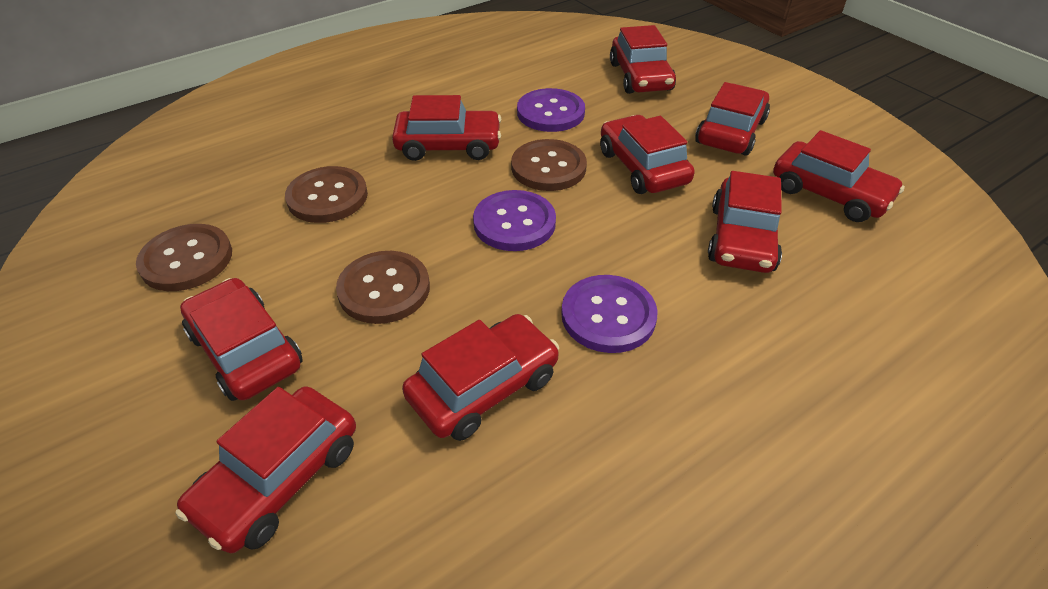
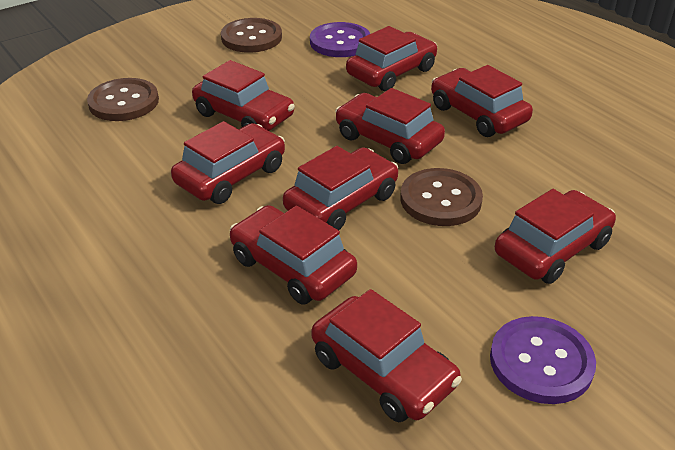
brown button: [136,224,232,291] [285,166,368,223] [336,251,430,324] [511,139,587,191] = 4 -> [87,78,159,121] [221,18,282,53] [400,168,483,226] = 3
purple button: [473,190,556,251] [517,88,585,132] [561,275,658,353] = 3 -> [310,22,370,57] [490,316,596,404] = 2

